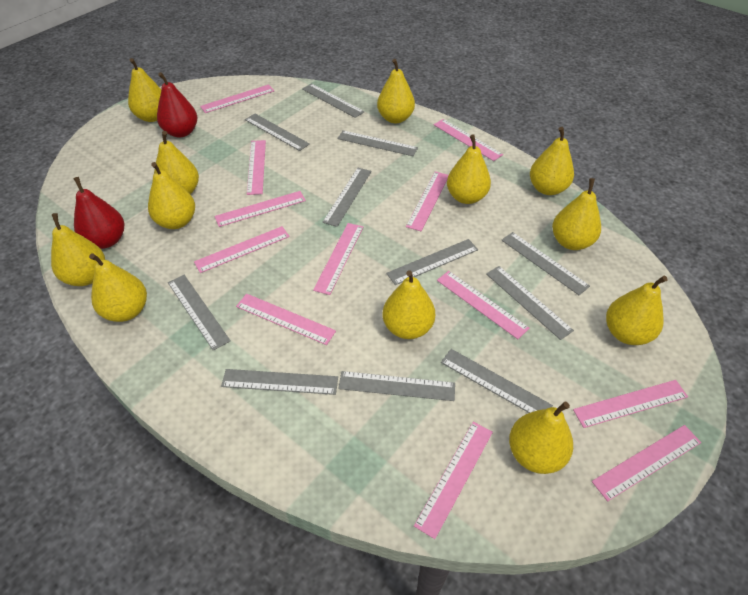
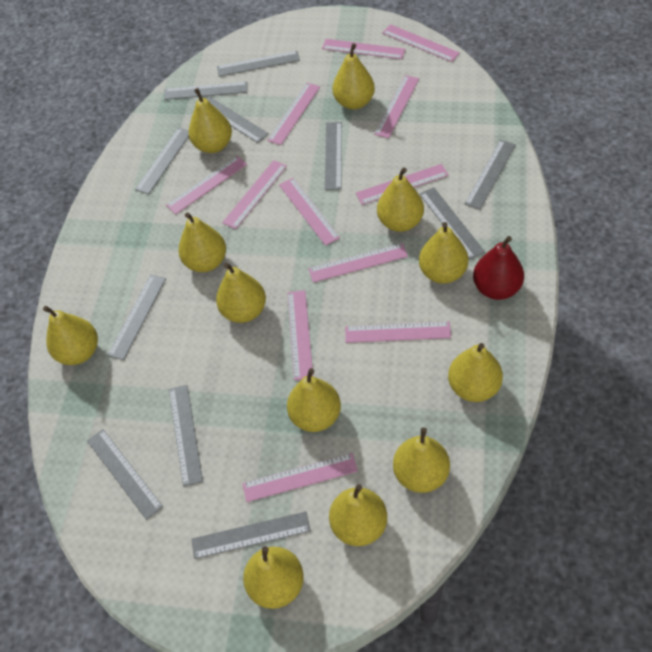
red pear: [73,177,124,249] [157,72,197,138] = 2 -> [473,236,524,300] = 1

